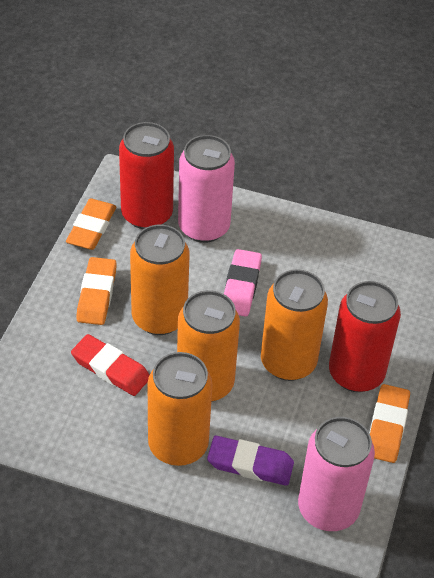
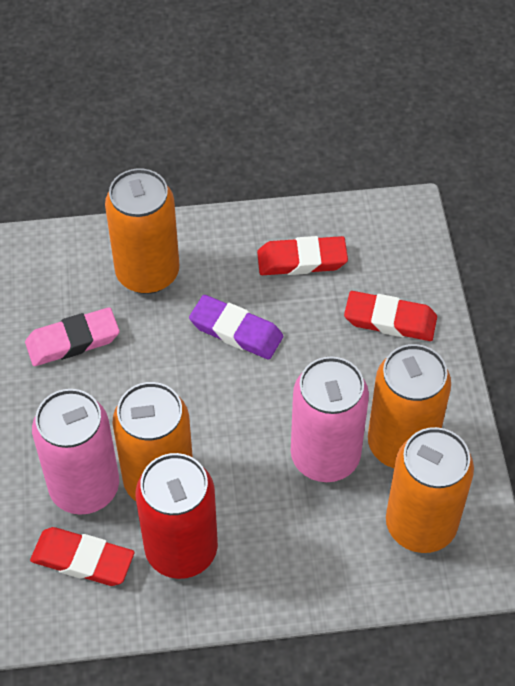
orange eraser: [66,199,116,250] [76,257,117,325] [369,384,410,463] = 3 -> none = 0
red can: [119,122,174,229] [329,281,401,392] = 2 -> [136,453,218,579] = 1
red eraser: [71,334,150,396] = 1 -> [30,527,134,586] [257,236,348,275] [344,291,437,341] = 3

